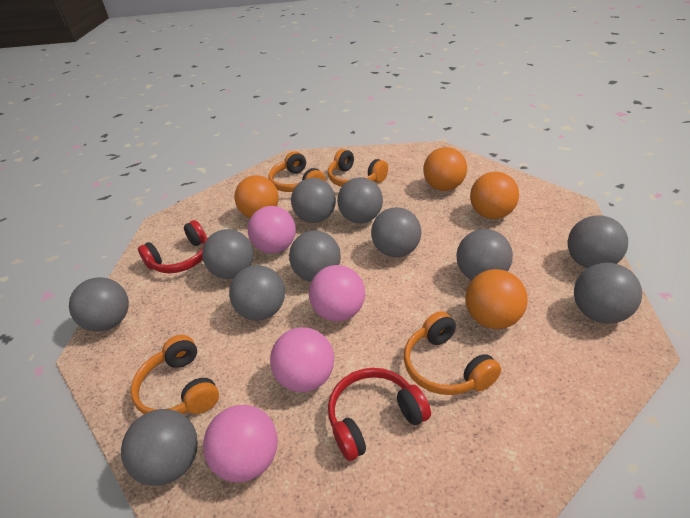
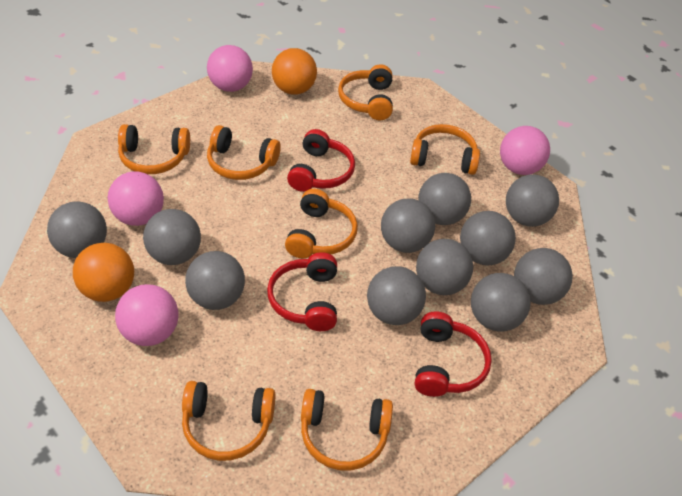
orange ball: [235,175,279,218] [423,147,467,191] [465,269,528,329] [470,172,519,219] = 4 -> [73,243,134,302] [272,48,317,95] = 2
orange headphones: [131,335,219,414] [268,151,326,192] [328,149,388,187] [404,311,501,395] = 4 -> [118,124,190,174] [182,381,275,461] [207,125,281,180] [285,189,358,258] [301,389,393,471] [338,64,393,120] [410,124,480,175] = 7
red headphones: [138,220,208,273] [328,368,431,461] = 2 -> [267,252,337,331] [287,129,355,192] [415,311,492,397] = 3

